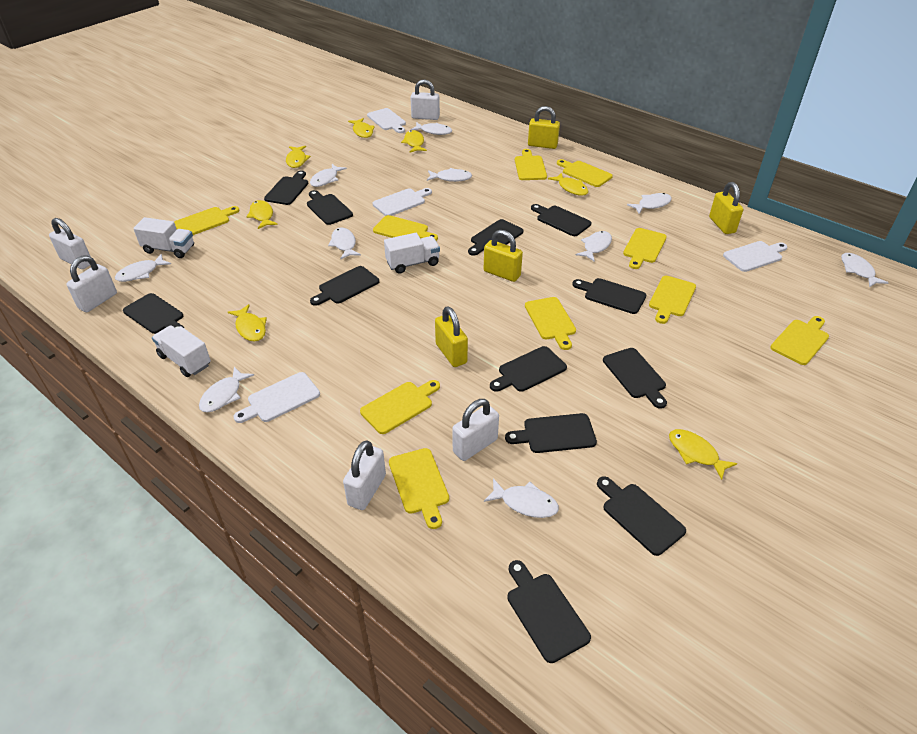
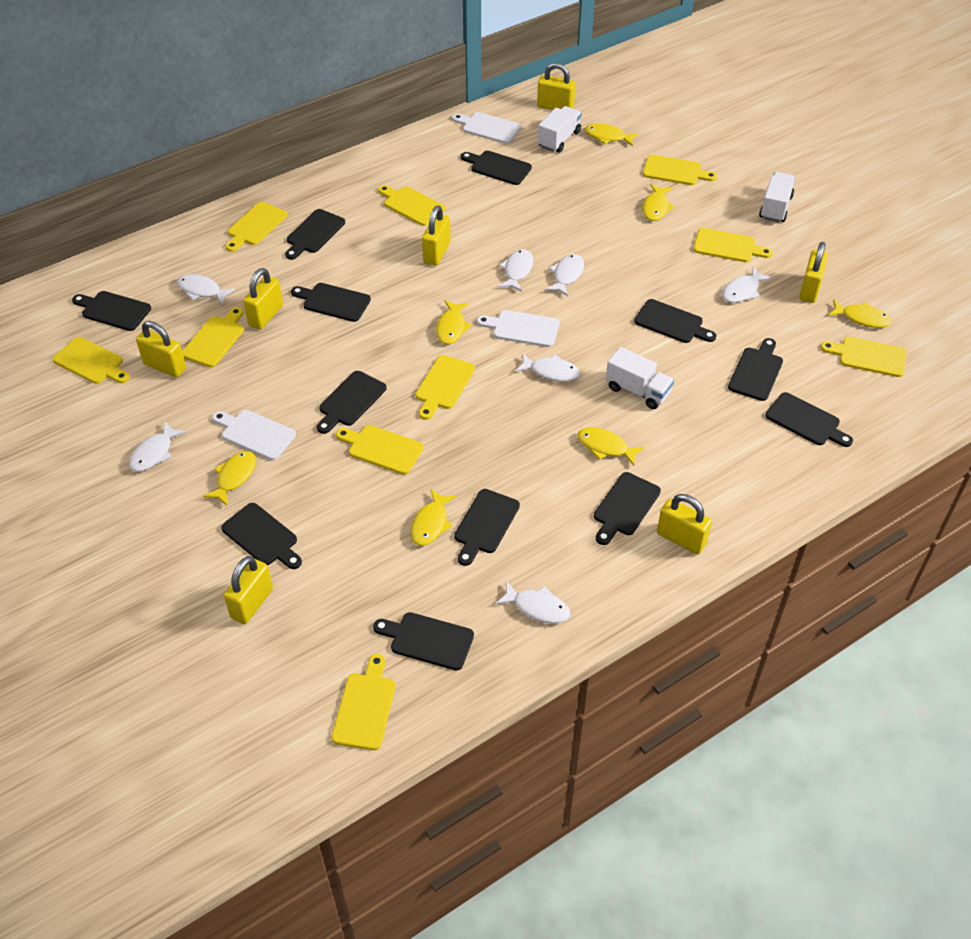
white cutting board: [233,372,320,423] [367,108,406,133] [373,188,432,216] [723,241,787,272] = 4 -> [212,410,296,460] [452,112,521,144] [477,310,560,347] = 3
white fish: [115,254,171,282] [199,367,254,412] [310,164,347,187] [328,228,361,260] [411,122,452,135] [427,168,472,182] [484,478,559,518] [576,231,612,262] [627,193,672,214] [841,253,889,288] = 10 -> [129,422,186,472] [177,274,236,305] [495,582,570,624] [498,249,533,292] [515,353,580,382] [545,254,584,296] [722,266,772,303] = 7
white padlock: [49,218,91,269] [66,255,117,312] [343,440,386,510] [410,79,440,120] [452,399,499,461] = 5 -> none = 0
yellow padlock: [435,307,468,367] [484,230,523,282] [528,106,560,149] [709,182,743,234] = 4 -> [136,321,186,377] [224,556,273,624] [243,268,283,329] [422,206,451,266] [537,63,576,110] [657,494,712,554] [799,242,828,303] = 7

